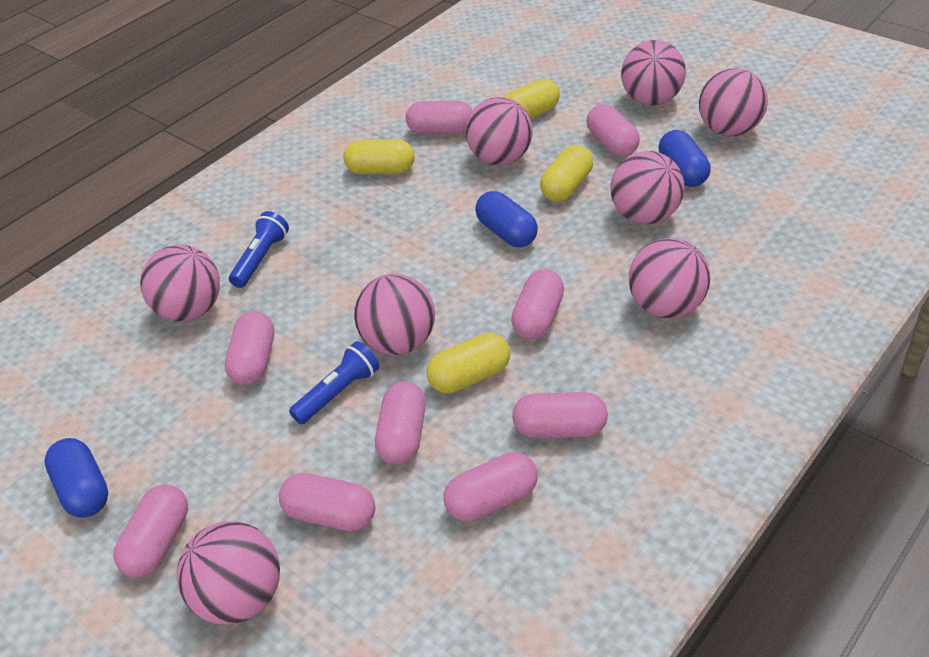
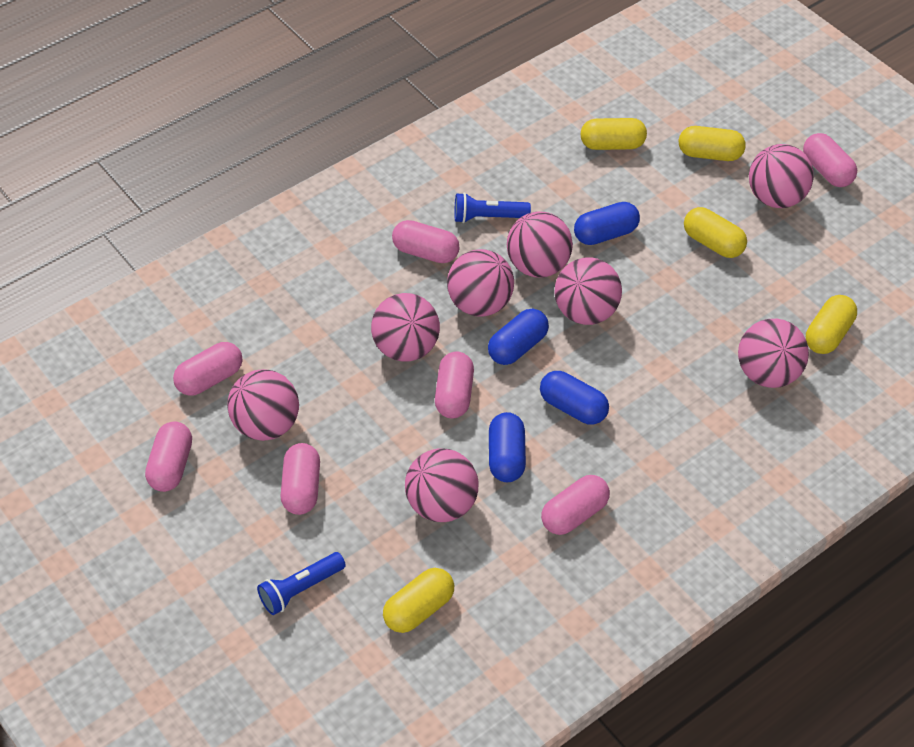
blue capsule: [44,438,108,518] [475,191,538,247] [659,130,711,187] = 3 -> [488,309,549,365] [489,412,526,482] [540,371,609,425] [574,202,640,245] = 4
pink capsule: [114,484,188,578] [225,311,274,385] [279,473,375,531] [375,381,426,465] [406,101,473,134] [444,452,538,522] [511,269,564,340] [512,392,608,438] [586,104,640,157] = 9 -> [145,421,192,492] [173,342,243,396] [281,443,320,515] [392,220,460,263] [435,352,474,418] [541,475,610,535] [803,133,857,187] = 7
yellow capsule: [343,139,415,174] [427,333,510,393] [504,78,560,119] [540,145,593,202] = 4 -> [383,568,454,633] [580,118,647,150] [679,126,746,161] [684,207,747,258] [806,295,857,354] = 5

